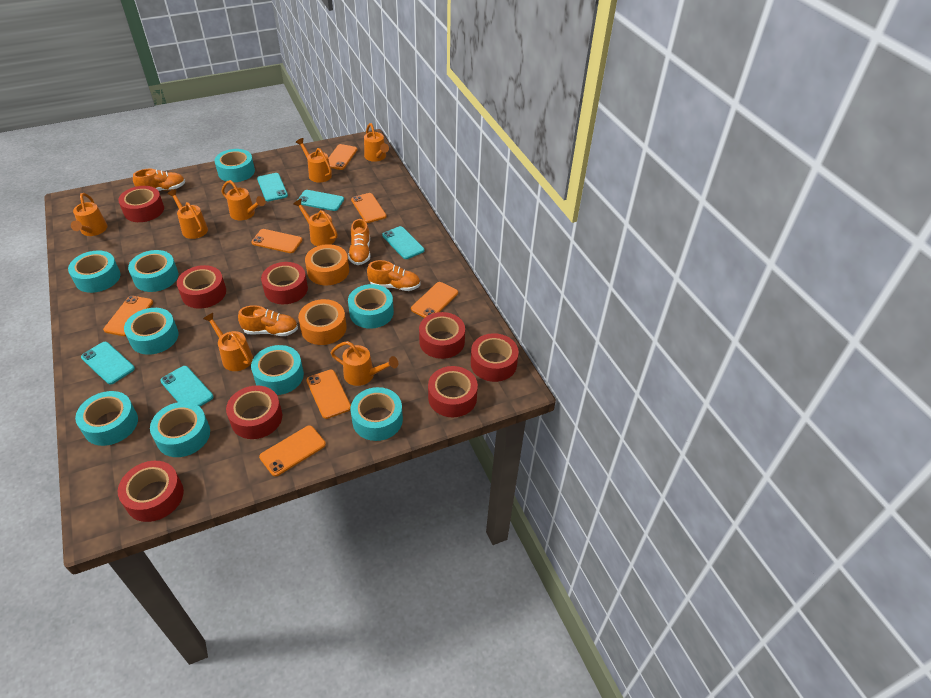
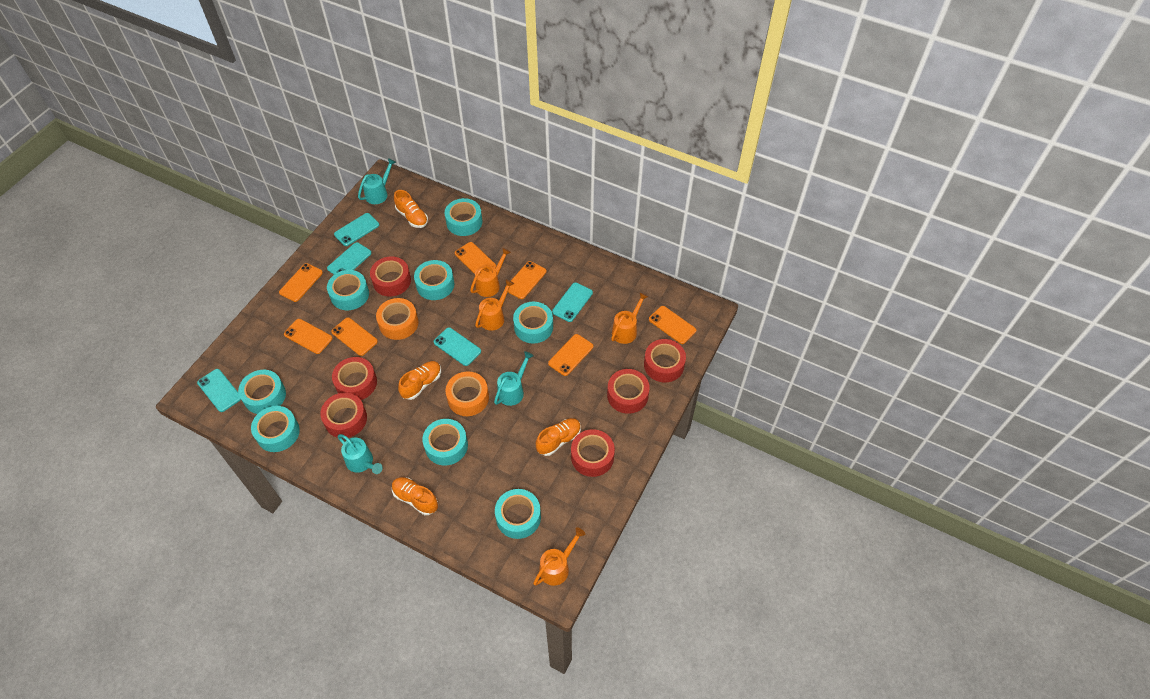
orange watering can: [71,193,108,236] [167,189,208,239] [203,313,253,371] [222,180,266,221] [293,199,338,246] [296,138,332,183] [331,341,398,386] [364,123,389,162] = 8 -> [470,248,511,297] [475,279,514,330] [533,527,586,586] [611,292,648,344] = 4
red tape: [118,186,164,222] [118,461,184,522] [177,265,226,309] [226,385,282,439] [261,262,308,304] [419,312,465,359] [428,366,478,417] [471,333,519,382] = 8 -> [320,393,367,438] [332,357,377,400] [370,256,411,297] [571,429,615,477] [607,369,650,414] [644,339,686,382] = 6
turquoise tape: [68,250,121,293] [75,391,138,446] [124,308,178,355] [128,250,178,292] [150,402,210,457] [215,149,255,182] [251,345,304,395] [348,284,394,329] [351,387,403,441] = 9 -> [238,370,286,414] [251,406,300,452] [327,270,369,310] [414,260,454,300] [422,419,468,466] [445,198,483,236] [495,489,541,539] [513,302,553,344] = 8
turquoise watering can: none = 0 -> [338,434,383,474] [358,158,396,204] [494,351,534,406] = 3

